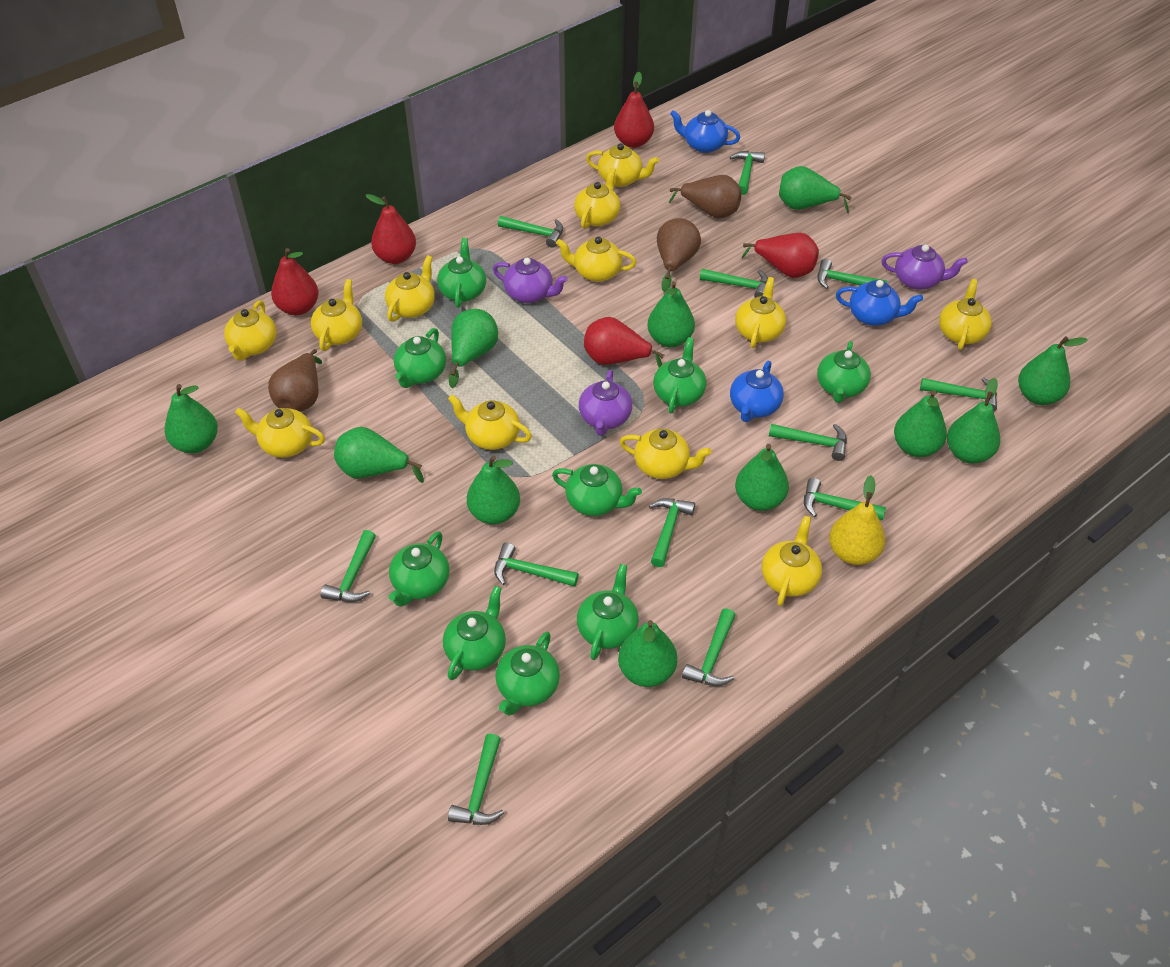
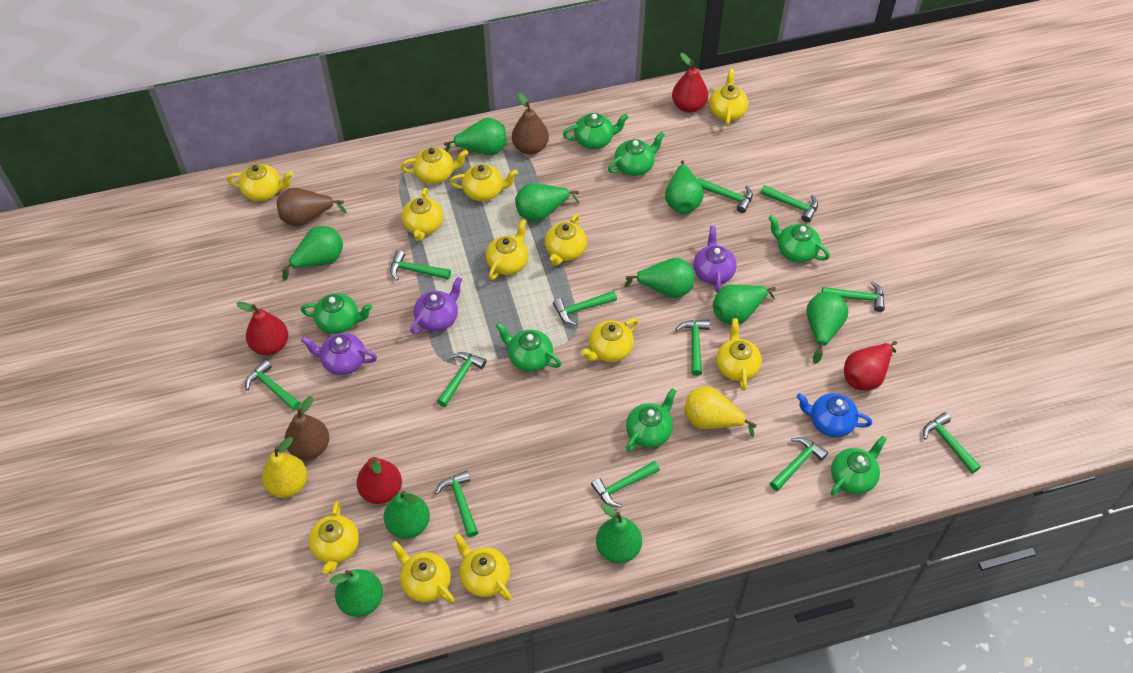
blue teapot: [670,110,740,153] [730,361,784,422] [836,280,923,326] = 3 -> [797,393,872,437] = 1
green pear: [164,384,218,453] [334,427,424,483] [449,309,498,388] [467,456,520,524] [618,620,677,687] [647,281,695,348] [735,444,789,511] [779,166,852,213] [894,390,947,457] [947,378,1000,464] [1018,336,1088,405] = 11 -> [281,226,343,281] [330,569,383,617] [384,491,430,539] [444,118,507,155] [515,183,579,222] [596,504,642,563] [625,258,694,298] [665,160,704,213] [713,285,776,324] [806,291,849,364] = 10
green teapot: [389,531,450,607] [394,328,446,388] [437,238,486,308] [443,586,506,680] [495,632,560,716] [552,464,642,516] [577,564,639,660] [653,337,706,413] [817,341,871,403] = 9 -> [301,293,372,334] [496,323,561,372] [563,113,629,149] [608,131,665,176] [626,388,676,452] [769,215,830,263] [831,436,887,496] = 7
red pear: [271,248,319,315] [366,194,416,264] [584,317,664,367] [614,72,654,148] [742,233,819,278] = 5 -> [236,302,288,355] [356,457,402,504] [672,53,708,113] [844,341,897,391] = 4
yellow pear: [829,475,885,565] = 1 -> [262,437,308,498] [684,386,757,437] = 2

